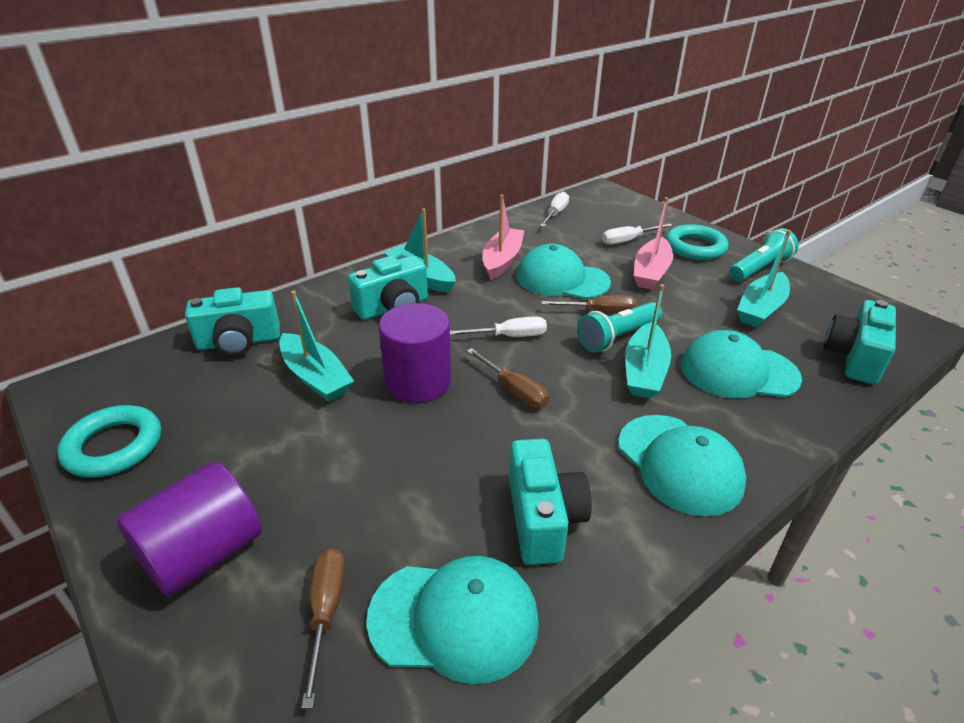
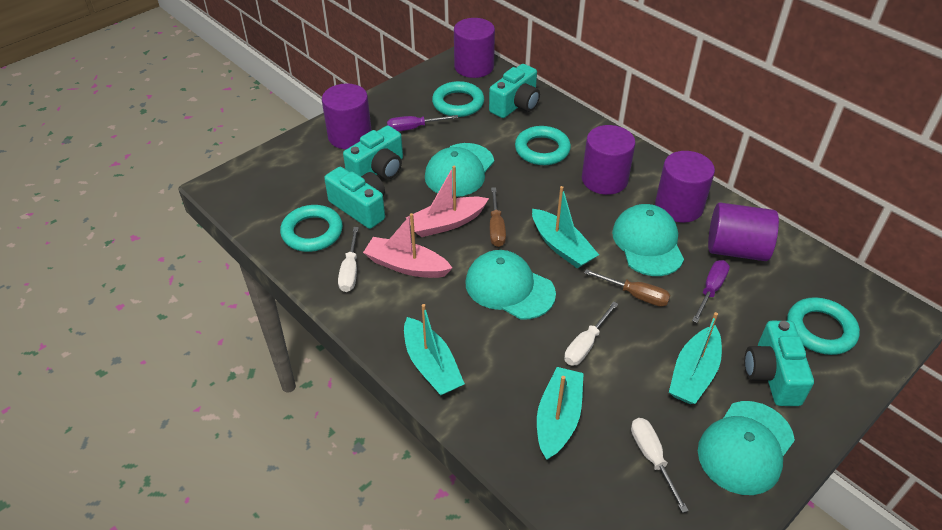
brown screwdriver: [301,548,345,709] [467,348,549,408] [541,295,637,314] = 3 -> [490,187,506,247] [584,269,670,307] = 2
purple cylinder: [116,461,262,597] [378,303,451,403] = 2 -> [322,83,372,149] [454,18,495,78] [582,125,636,195] [655,151,715,223] [708,202,779,261] = 5
purple screwdriver: none = 0 -> [387,115,458,132] [692,260,730,323] = 2
turquoise flashlight: [577,302,662,353] [729,228,799,282] = 2 -> none = 0
turquoise ring: [57,405,161,478] [665,224,728,260] = 2 -> [280,205,343,252] [432,81,484,117] [515,126,571,165] [787,297,860,355] = 4

